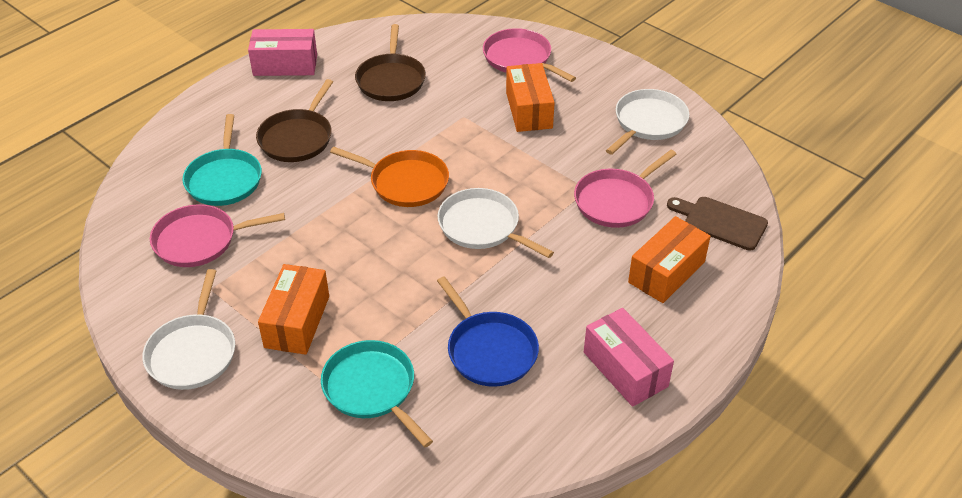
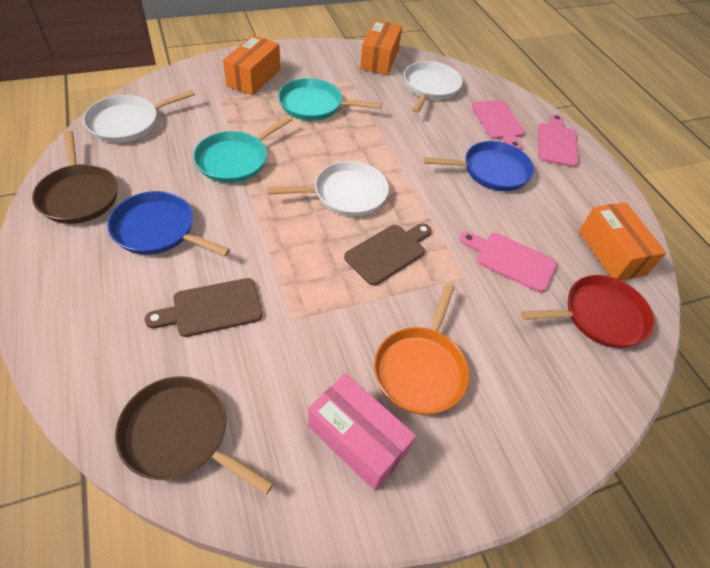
blue pan: [437,276,539,387] = 1 -> [107,191,230,256] [424,141,534,191] = 2
brown cutting board: [667,197,768,251] = 1 -> [144,278,262,337] [344,223,432,286] = 2
pink box: [248,29,317,76] [584,308,674,407] = 2 -> [308,373,416,491] = 1
pink cutting board: none = 0 -> [460,232,557,293] [472,100,525,150] [538,114,578,167] = 3
pink pan: [150,204,285,267] [483,28,576,82] [574,150,677,228] = 3 -> none = 0
red pan: none = 0 -> [521,275,655,348] = 1

